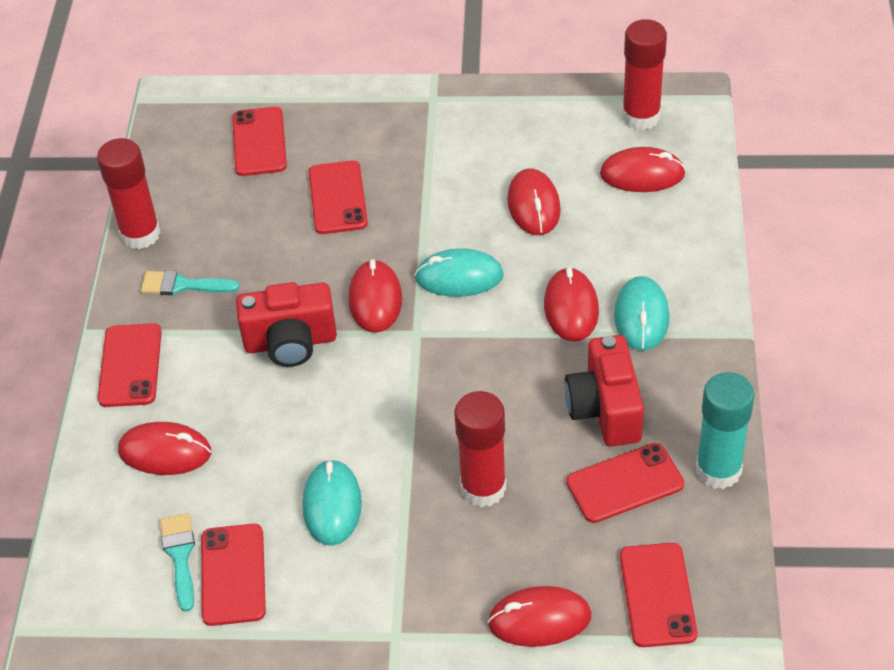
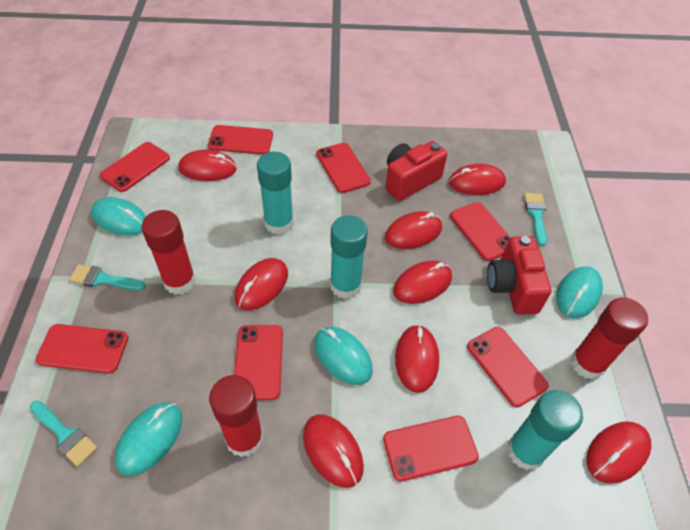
red mouse: [118,422,211,475] [348,259,402,333] [487,586,591,647] [507,168,561,235] [544,267,599,342] [600,147,686,192] = 6 -> [178,150,237,181] [234,258,288,310] [303,414,364,488] [385,211,442,249] [393,261,452,304] [395,324,439,393] [449,164,506,195] [586,421,651,484] = 8
red phone: [98,323,162,407] [201,524,266,626] [232,107,287,176] [309,160,368,234] [566,443,684,523] [620,543,698,647] = 6 -> [36,324,128,374] [100,142,170,192] [208,125,273,155] [234,325,283,400] [316,143,371,193] [383,416,479,481] [450,202,511,261] [467,327,549,407] = 8
turquoise brush: [141,270,239,295] [160,513,195,612] = 2 -> [30,401,98,467] [69,264,146,290] [524,193,547,246] = 3
turquoise glue stick: [696,372,755,489] = 1 -> [257,152,294,235] [330,215,368,299] [507,390,583,470] = 3
turquoise mouse: [302,459,362,546] [414,248,504,297] [614,276,670,351] = 3 -> [91,197,146,236] [115,402,182,476] [314,327,373,385] [556,266,603,318] = 4

